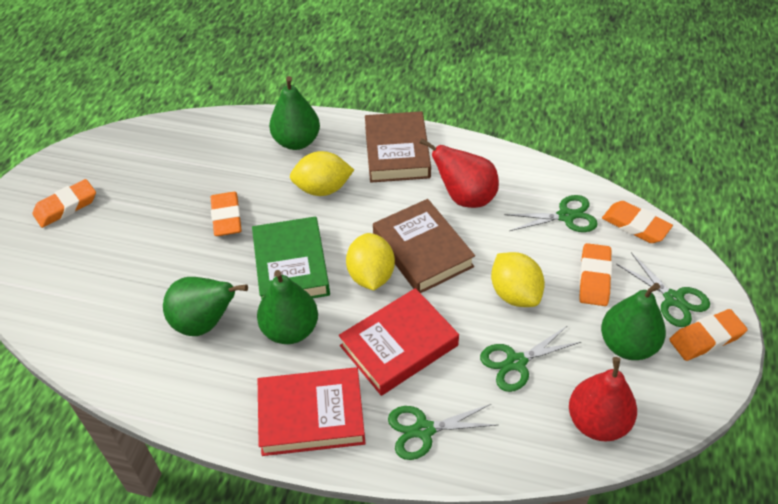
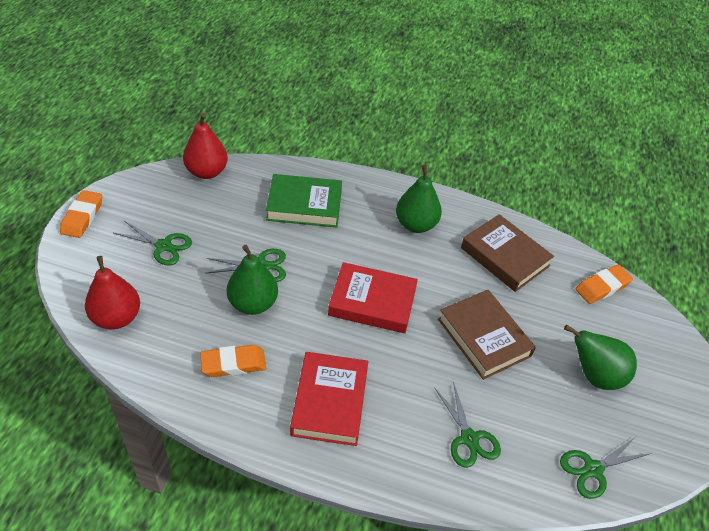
green pear: [163,277,248,336] [257,270,318,344] [269,76,320,150] [601,283,666,360] = 4 -> [227,245,278,315] [396,165,442,233] [564,324,637,390] = 3
orange eraser: [32,179,96,228] [211,192,242,236] [579,243,612,306] [602,201,673,243] [669,309,748,361] = 5 -> [60,190,102,238] [200,345,266,377] [576,265,633,304] = 3
yellow lemon: [290,151,354,196] [346,233,395,290] [491,252,545,307] = 3 -> none = 0

